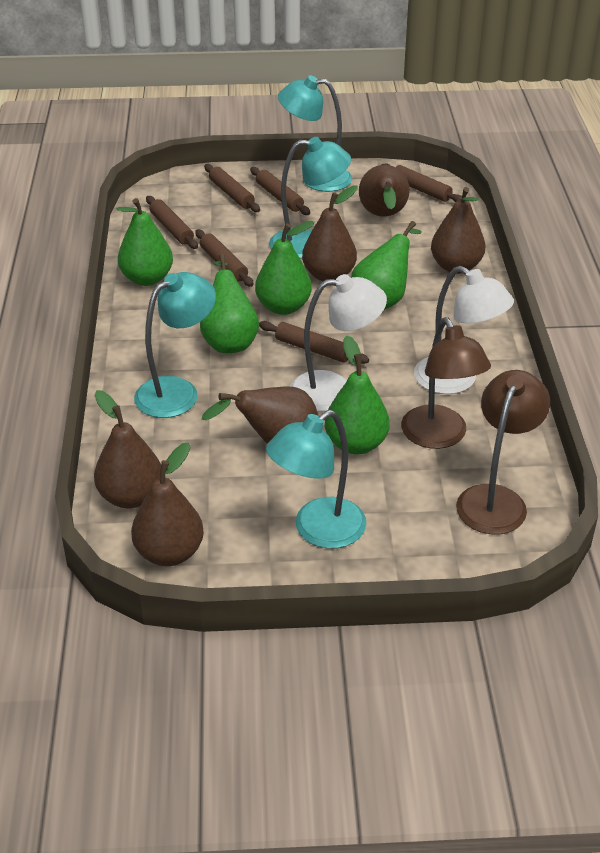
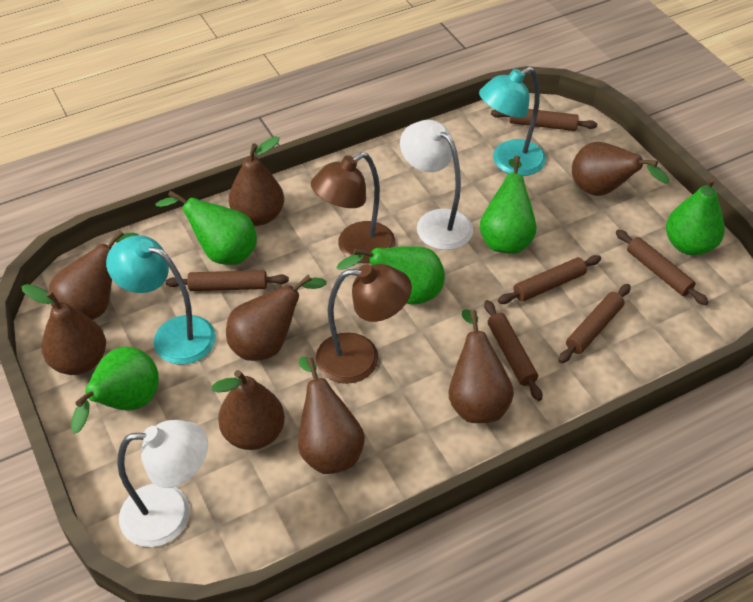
brown pear: [94,390,161,508] [131,443,204,566] [202,386,318,444] [302,185,358,281] [359,165,410,217] [431,187,485,274] = 6 -> [21,284,106,375] [49,230,139,320] [212,370,285,450] [226,275,326,361] [229,136,284,226] [298,357,365,474] [449,309,514,423] [572,142,670,196] = 8
turquoise lamp: [134,272,216,418] [266,410,366,549] [269,137,351,259] [278,75,352,192] = 4 -> [106,235,216,365] [479,67,546,176] = 2

